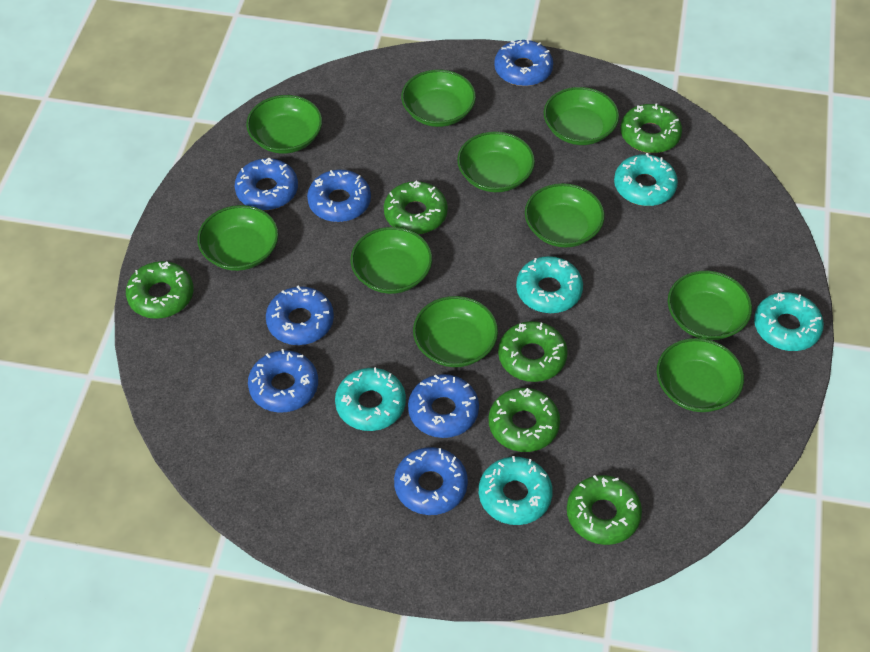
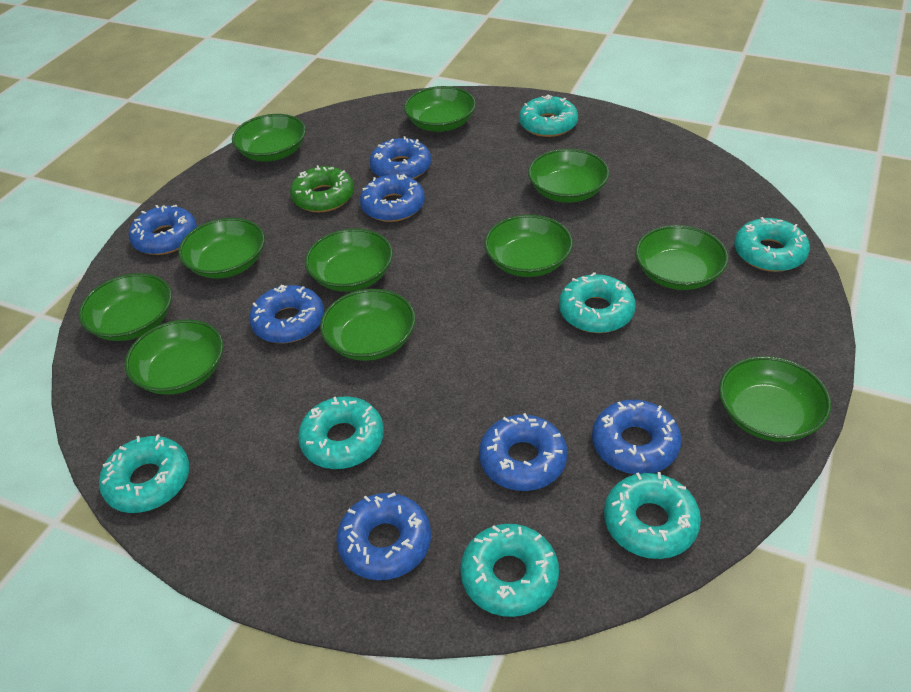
green bowl: [197,205,279,271] [246,95,322,154] [351,227,432,294] [401,70,476,127] [413,296,498,367] [457,131,535,192] [525,183,605,247] [544,87,619,145] [657,338,744,412] [668,270,752,340] = 10 -> [78,273,172,341] [125,319,223,395] [178,218,265,279] [232,114,306,162] [305,228,393,292] [320,289,415,361] [404,86,476,132] [484,215,573,277] [528,149,609,203] [635,225,728,290] [719,356,831,442] = 11
green donut: [126,261,194,319] [384,181,448,234] [489,388,560,452] [498,321,568,382] [567,475,642,545] [620,103,682,153] = 6 -> [290,165,354,212] = 1
turquoise donut: [335,367,406,431] [479,456,553,525] [516,256,583,313] [614,153,678,206] [754,292,824,351] = 5 -> [99,434,189,513] [298,396,384,469] [460,524,559,617] [519,95,578,137] [559,272,636,333] [604,472,701,559] [734,217,810,272] = 7

